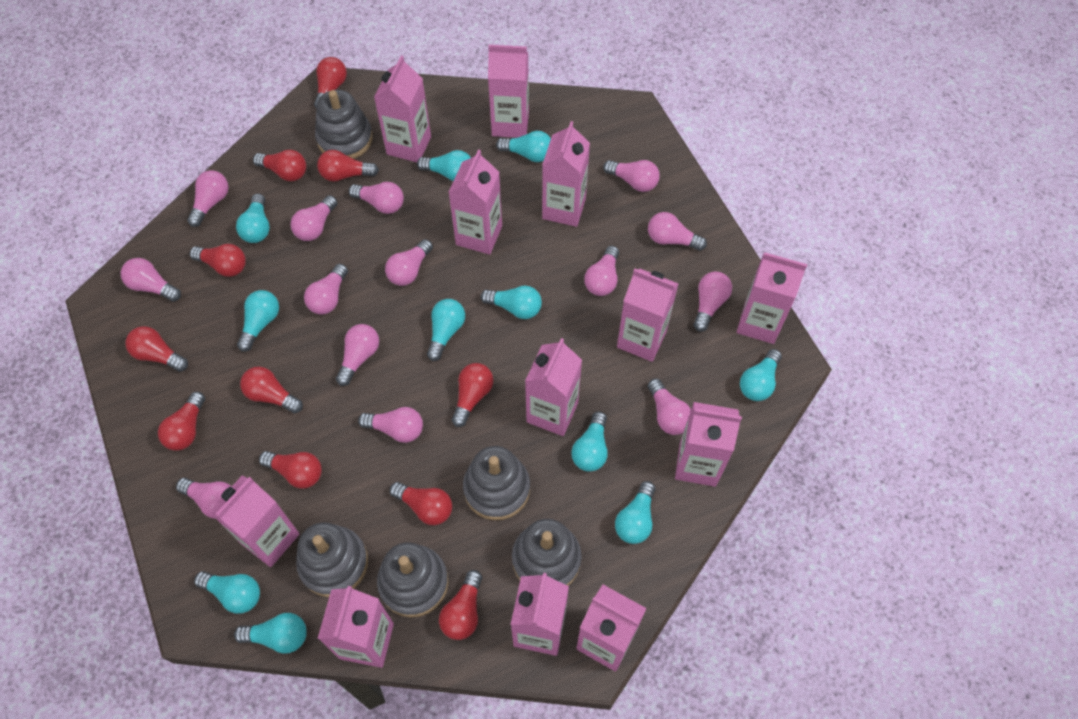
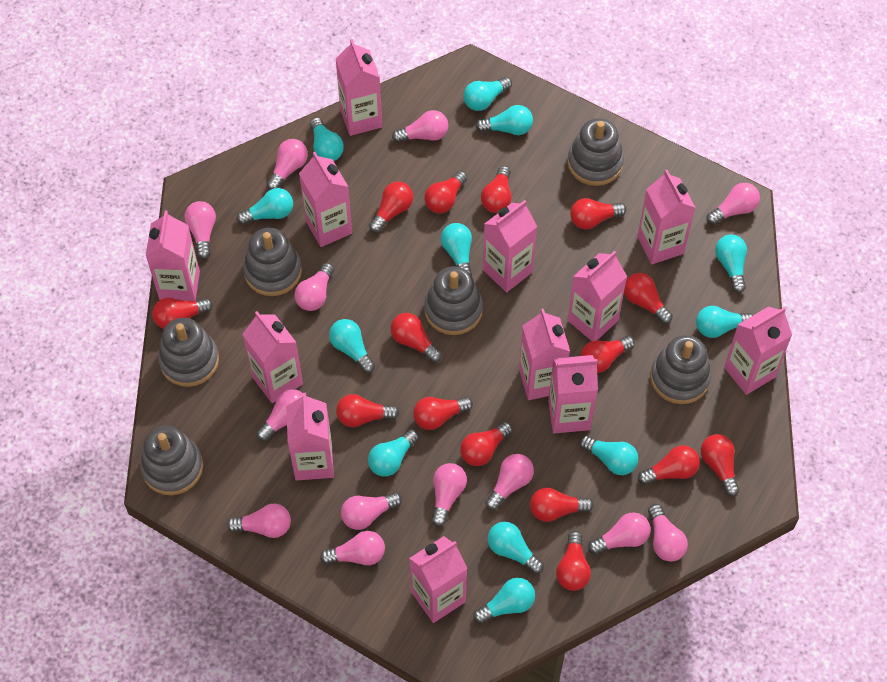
grey stacking toy: [296,523,368,597] [315,90,373,159] [377,543,448,618] [463,446,530,520] [512,519,582,586] = 5 -> [140,426,203,495] [158,318,219,387] [243,228,302,296] [424,266,483,335] [568,118,624,186] [650,335,711,404] = 6
pink light bulb: [121,258,181,302] [176,478,232,519] [187,170,228,227] [291,195,337,241] [304,264,348,315] [336,324,379,386] [349,182,404,214] [358,407,423,443] [385,239,433,286] [584,246,619,296] [603,160,660,192] [648,212,707,251] [648,379,691,435] [693,271,732,332] = 14 -> [185,201,216,259] [227,504,291,538] [256,389,303,441] [267,139,308,190] [294,263,334,311] [320,531,385,565] [341,492,402,530] [392,110,448,143] [431,463,467,527] [485,454,534,510] [588,512,651,555] [648,504,688,561] [706,183,760,225] = 13
red light bulb: [125,326,188,372] [158,392,205,451] [190,244,246,277] [240,367,303,413] [253,150,306,181] [259,451,322,489] [314,57,347,107] [317,150,379,182] [390,482,452,525] [439,570,482,640] [452,363,493,427] = 11 -> [152,298,213,329] [336,394,399,427] [369,182,413,233] [390,313,442,363] [413,397,473,430] [424,171,467,213] [460,421,512,466] [481,166,512,213] [530,488,594,522] [556,531,591,591] [570,198,626,229] [581,336,635,373] [624,273,673,324] [638,445,700,485] [701,434,739,497] = 15
turquoise light bulb: [194,571,260,614] [234,613,307,654] [236,194,270,243] [237,290,279,352] [417,150,471,181] [427,299,465,361] [481,286,542,319] [496,131,551,162] [571,412,608,472] [615,481,655,544] [740,349,782,401] = 11 -> [237,188,293,225] [310,118,344,161] [329,319,375,373] [368,429,419,477] [441,223,472,276] [464,77,512,111] [473,578,535,624] [476,105,533,135] [488,522,544,574] [579,436,638,475] [696,306,753,338] [715,234,747,293] = 12

